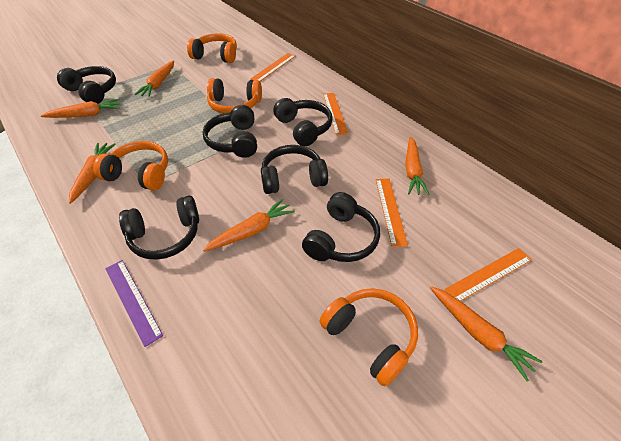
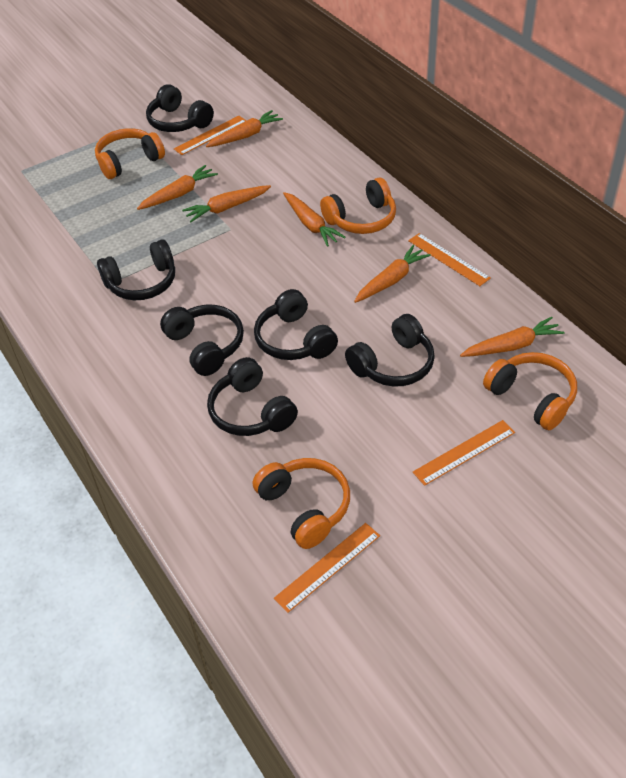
purple ruler: [105,260,163,347] = 1 -> none = 0

